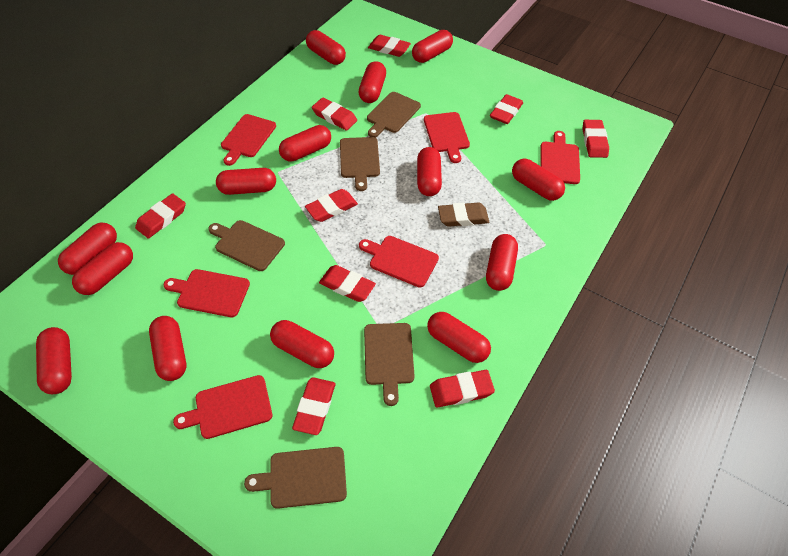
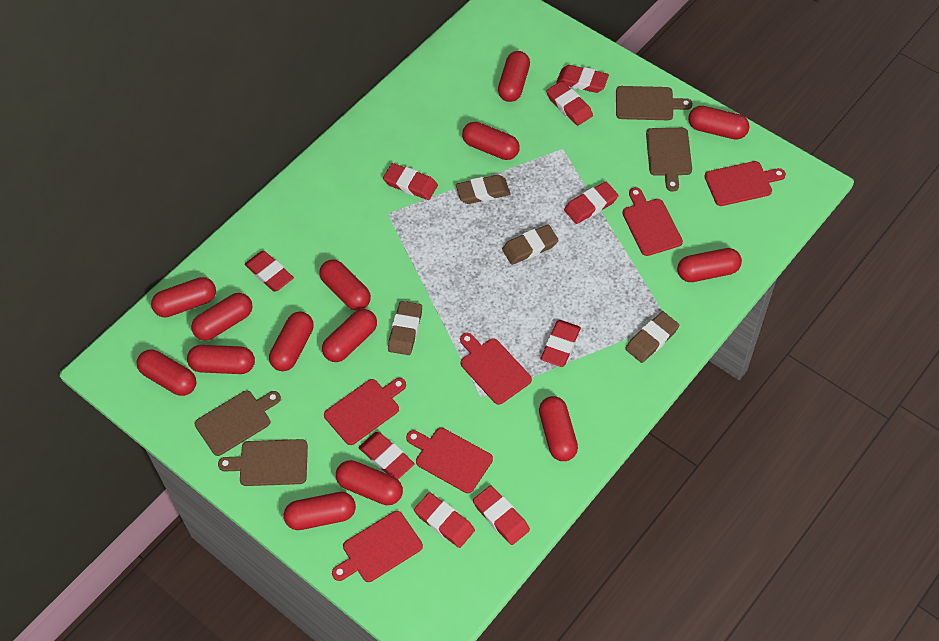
brown cutting board: [208,220,285,271] [244,447,347,509] [340,137,380,191] [364,323,414,406] [367,92,421,138] = 5 -> [195,391,281,456] [218,439,308,486] [616,86,693,120] [646,128,692,192] = 4
brown eraser: [438,203,489,227] = 1 -> [388,301,422,355] [456,175,510,204] [502,224,558,265] [625,311,679,363] = 4

